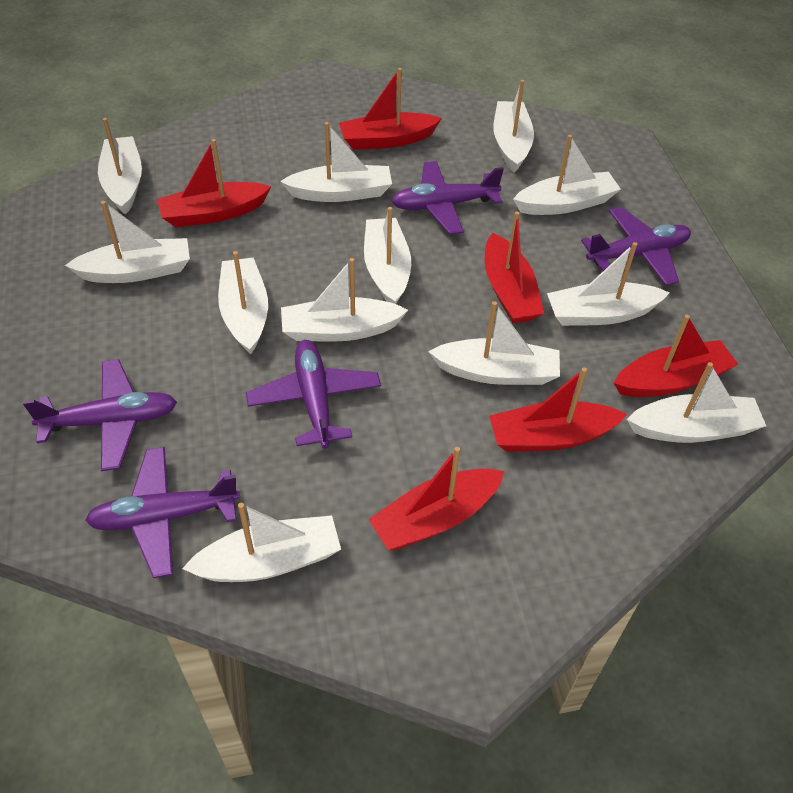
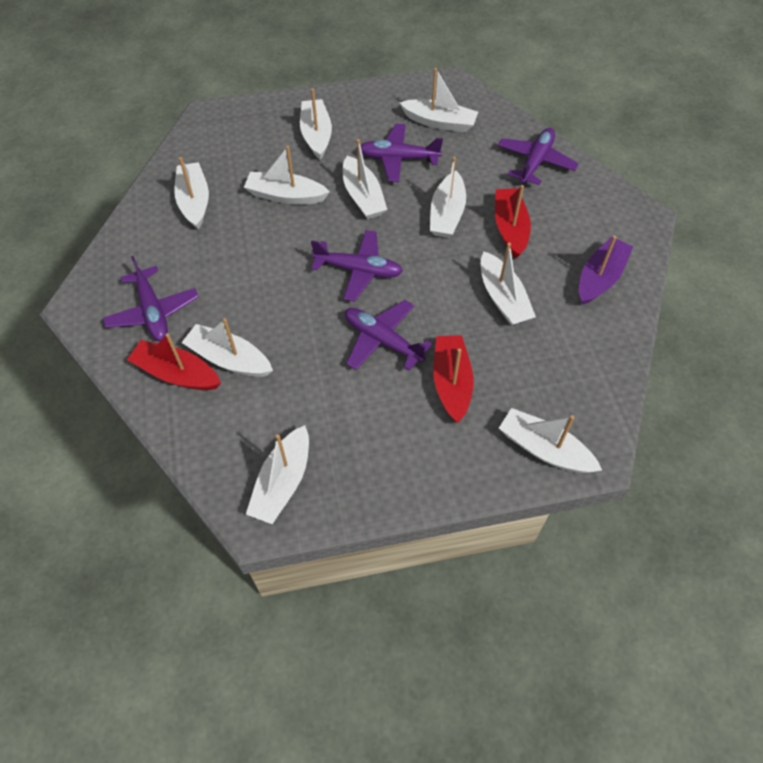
purple boat: none = 0 -> [579,236,633,305] = 1
red boat: [157,139,271,227] [339,68,442,150] [368,447,505,550] [485,211,544,323] [489,367,627,452] [614,314,738,397] = 6 -> [127,333,221,390] [433,335,473,423] [495,185,531,258] = 3
white boat: [65,201,190,283] [98,118,142,215] [182,503,341,582] [218,251,268,354] [280,122,392,202] [281,258,408,341] [364,207,411,304] [428,301,560,385] [494,80,534,173] [513,135,621,215] [547,242,670,326] [627,362,766,443] = 12 -> [174,157,209,230] [181,318,273,377] [244,146,330,204] [246,425,309,524] [300,88,332,160] [343,139,387,219] [399,68,478,132] [430,157,466,238] [481,243,536,325] [499,408,602,473] = 10

